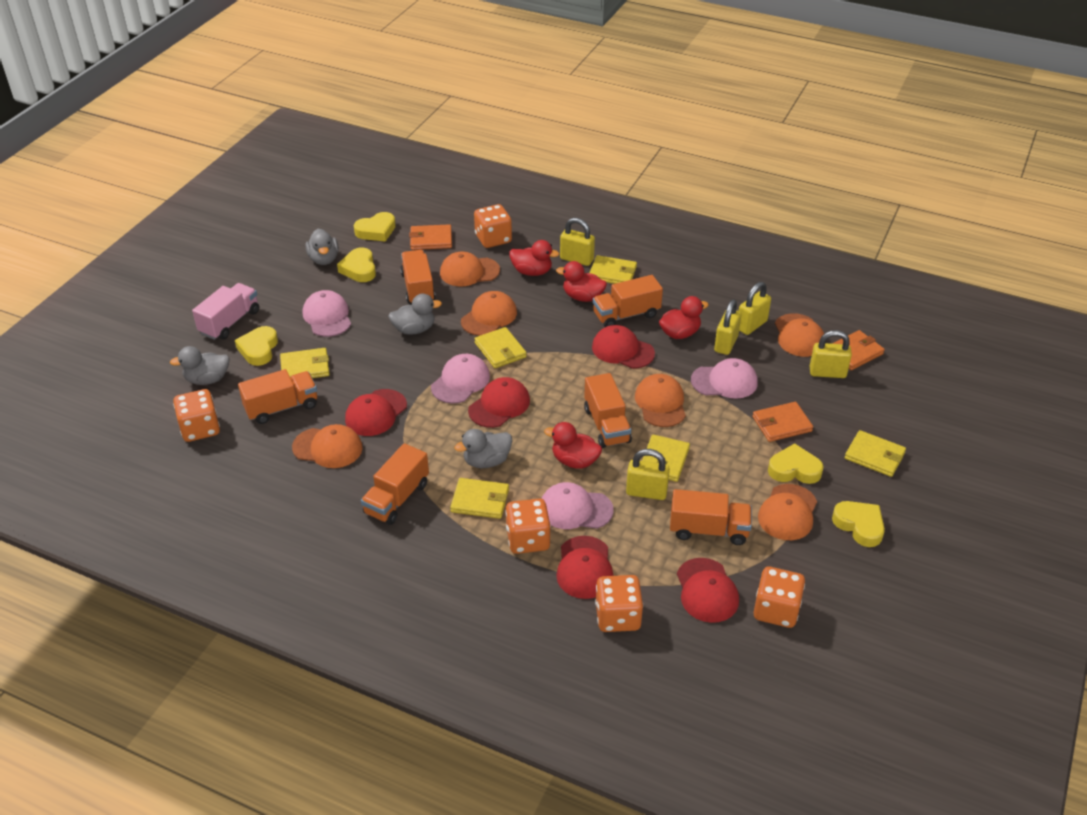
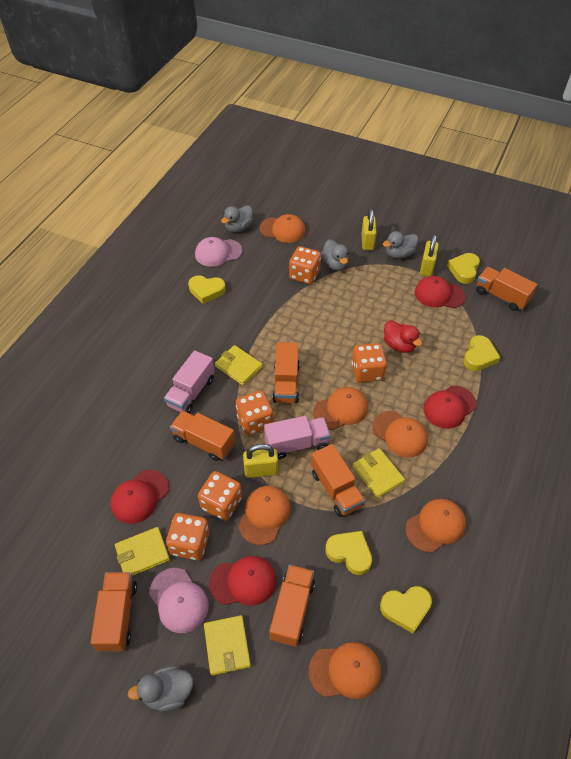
orange wallet: [409,224,452,250] [752,402,813,442] [832,330,885,370] = 3 -> none = 0
pink cap: [303,290,351,337] [431,354,490,404] [541,482,614,529] [691,358,758,399] = 4 -> [149,568,209,633] [195,237,242,267] = 2
pink truck: [192,283,259,340] = 1 -> [164,350,215,414] [264,416,330,459] = 2
red cap: [345,389,407,436] [468,377,530,428] [556,536,613,599] [592,325,655,369] [677,558,739,623] = 5 -> [111,470,169,524] [209,556,277,605] [415,276,466,308] [423,386,477,429] = 4
red duck: [509,240,560,276] [544,422,602,469] [556,261,607,302] [659,296,709,339] = 4 -> [384,320,422,353] = 1
yellow padlock: [560,218,595,266] [626,449,670,500] [714,299,741,355] [739,282,771,335] [810,330,852,378] = 5 -> [243,444,278,478] [361,209,377,250] [420,234,439,276] = 3
yellow wallet: [280,348,330,378] [450,478,509,519] [474,327,527,368] [589,255,637,284] [642,434,690,482] [845,430,906,477] = 6 -> [115,527,170,576] [204,615,251,676] [215,345,263,385] [352,448,405,498] = 4

